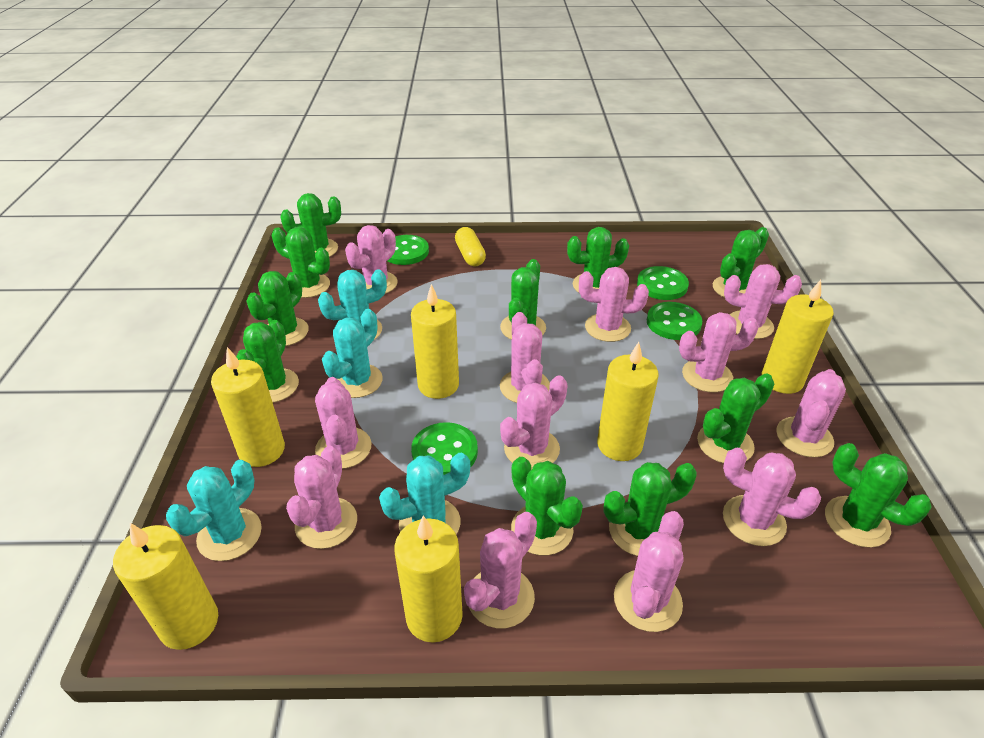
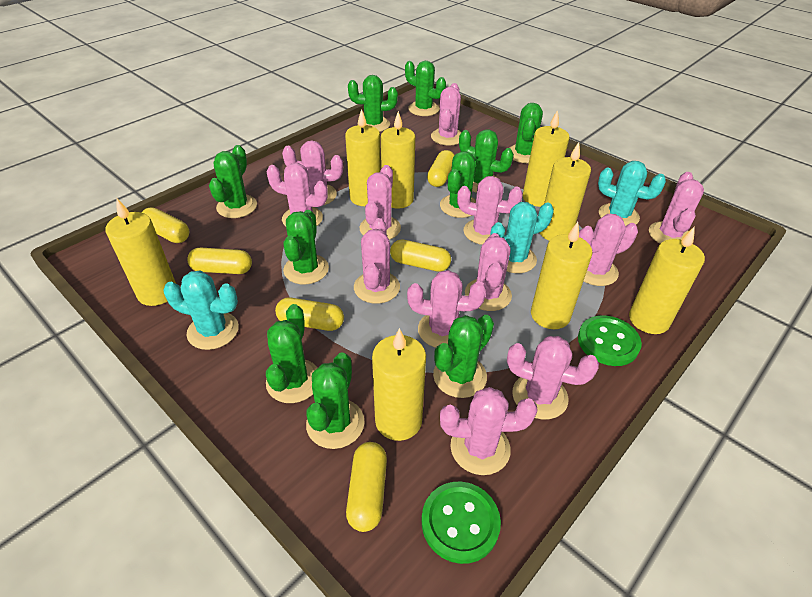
green button: [388,235,429,265] [411,422,478,475] [637,266,689,300] [647,302,702,340] = 4 -> [421,482,501,564] [578,315,642,366] = 2
green cactus: [236,320,299,403] [246,271,309,346] [272,227,330,298] [281,193,341,257] [500,259,546,340] [511,457,583,556] [567,227,629,293] [603,462,697,556] [697,374,774,463] [713,227,769,298] [825,443,932,548] = 11 -> [209,145,257,218] [266,304,318,403] [283,210,329,285] [306,353,365,449] [348,75,398,132] [405,61,446,116] [433,315,494,398] [440,151,477,218] [459,129,514,193] [509,103,543,163] = 10
turquoise cactus: [166,460,262,561] [318,270,387,340] [322,309,383,398] [379,453,470,534] = 4 -> [163,271,239,350] [490,202,554,273] [598,161,666,226] = 3
yellow candle: [113,523,218,650] [211,347,285,467] [394,516,463,643] [411,284,459,399] [597,342,658,461] [761,280,834,394] = 6 -> [106,198,176,306] [345,109,381,206] [372,328,426,441] [381,111,415,209] [523,110,570,207] [531,222,593,329] [539,142,591,241] [629,226,705,334] = 8
yellow capsule: [455,227,486,266] = 1 -> [142,207,189,243] [187,248,252,274] [275,298,344,331] [346,442,387,532] [390,240,451,272] [427,150,455,187] = 6

